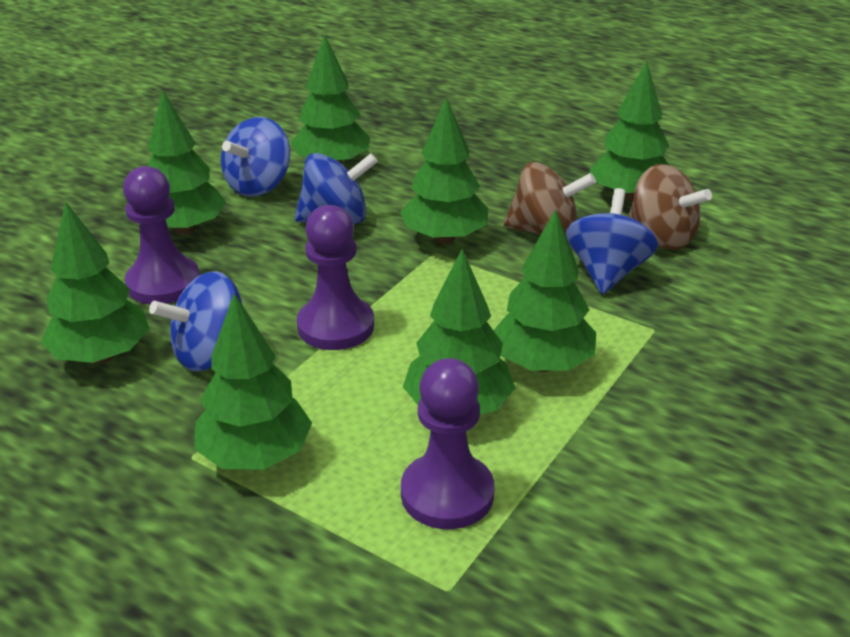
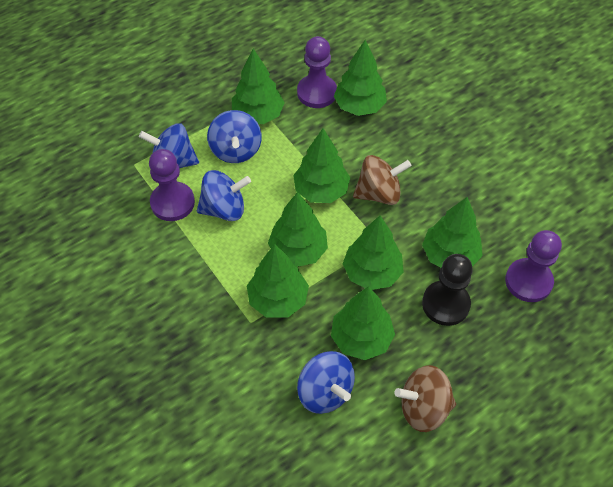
black pawn: none = 0 -> [422,254,473,326] = 1

